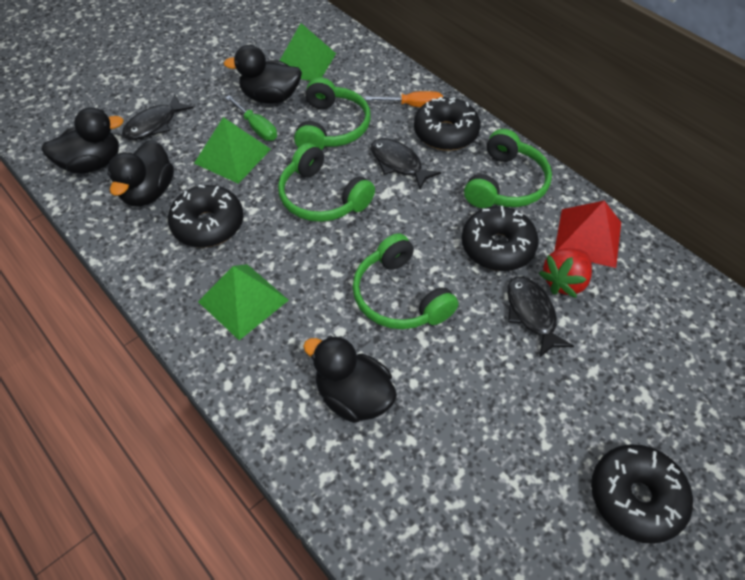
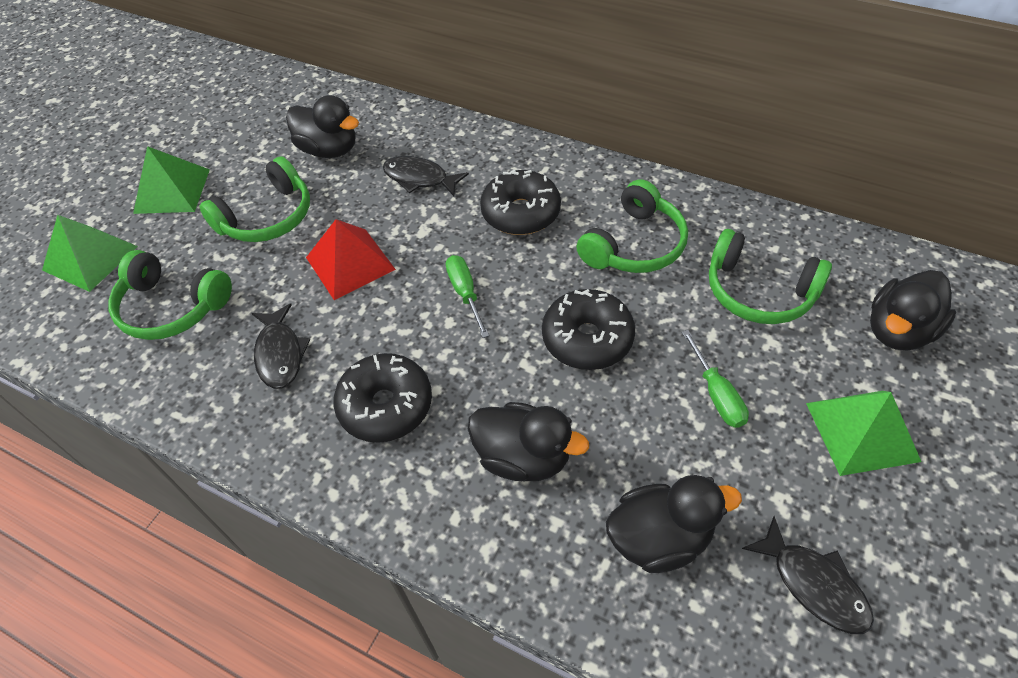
black donut: [168,185,243,248] [414,97,481,151] [462,206,539,271] [591,444,693,544] = 4 -> [333,353,432,443] [480,169,561,235] [542,289,635,370] = 3
green screwdriver: [225,95,277,141] = 1 -> [446,255,489,338] [682,330,749,428] = 2
orange screwdriver: [365,91,443,107] = 1 -> none = 0
red strawberry: [539,248,592,298] = 1 -> none = 0

